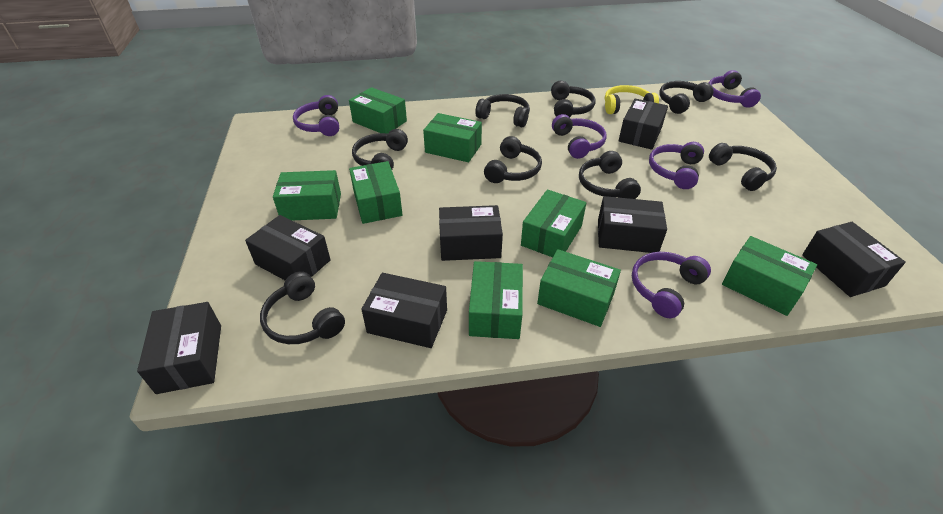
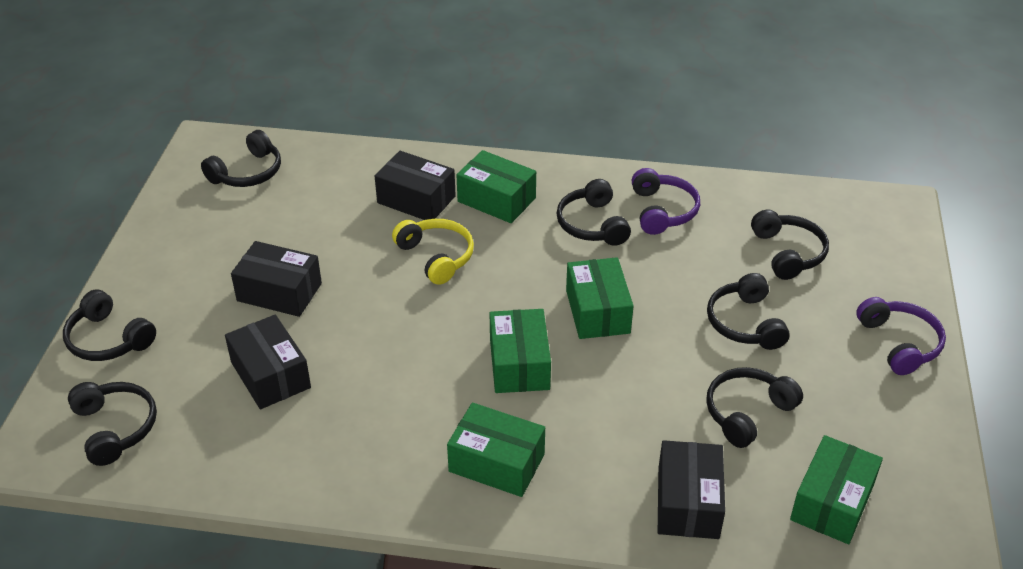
black box: [137,302,221,394] [245,215,331,280] [361,273,447,348] [439,205,503,261] [598,196,667,253] [619,99,668,150] [802,222,906,297] = 7 -> [225,314,311,409] [231,241,322,317] [375,151,456,220] [658,440,725,539] = 4
black headphones: [260,271,345,344] [352,129,408,169] [475,94,530,127] [484,136,542,183] [551,81,595,117] [579,151,641,199] [659,81,714,114] [709,143,777,191] = 8 -> [63,290,156,361] [68,382,157,466] [201,130,281,187] [557,179,631,246] [706,367,803,448] [707,273,790,350] [751,210,829,280] = 7
green box: [273,170,341,220] [349,87,407,133] [349,161,402,224] [423,113,482,162] [469,261,523,339] [521,190,586,257] [537,249,621,327] [722,236,817,316] = 8 -> [447,403,545,497] [456,150,536,223] [490,309,551,393] [566,257,633,339] [790,435,883,544] = 5
purple headphones: [293,95,339,136] [552,114,607,159] [632,252,711,318] [649,142,704,189] [709,70,761,108] = 5 -> [632,168,700,235] [856,297,946,375] = 2

